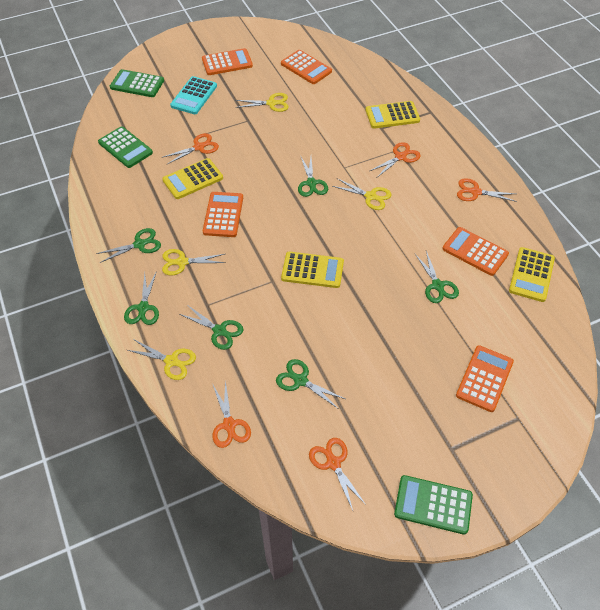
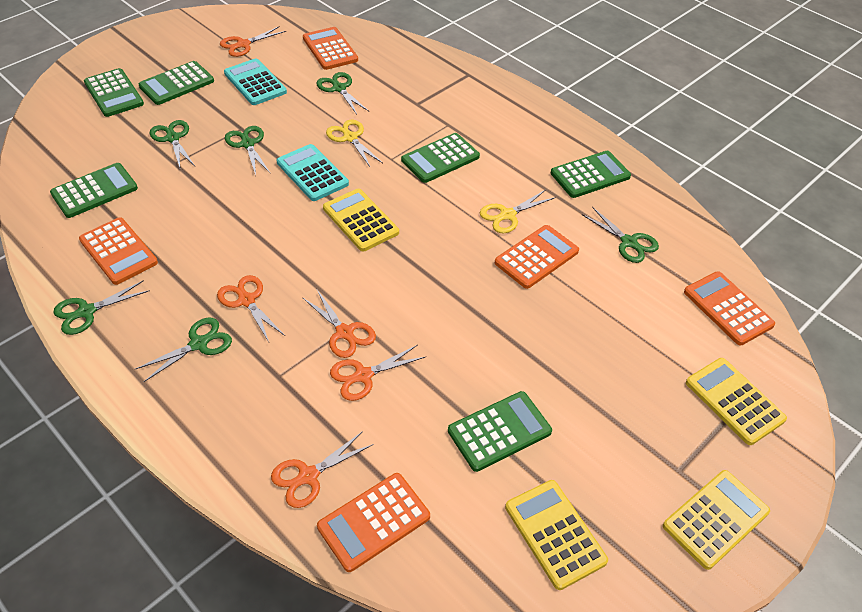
green calculator: [98,126,153,168] [110,69,164,97] [394,475,473,535] = 3 -> [50,163,138,218] [84,68,144,117] [139,61,214,105] [401,133,480,183] [448,391,552,472] [551,151,631,198] = 6
turquoise calculator: [170,76,217,114] = 1 -> [224,58,287,105] [277,144,349,201] = 2
yellow scissors: [127,339,196,380] [162,249,226,275] [235,93,289,112] [332,178,392,210] = 4 -> [326,120,383,167] [480,190,556,233] = 2

